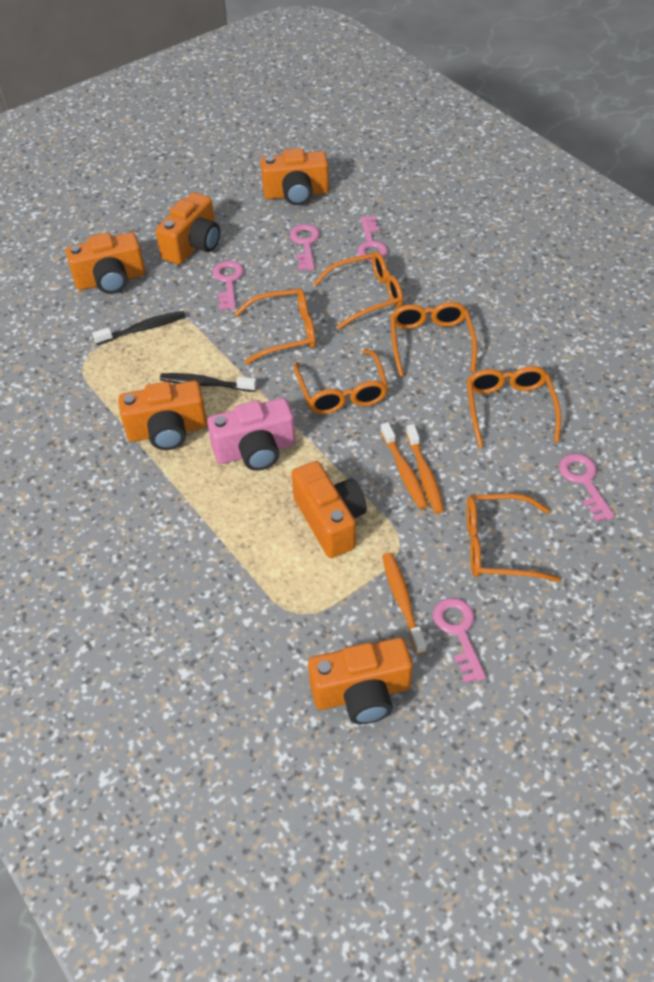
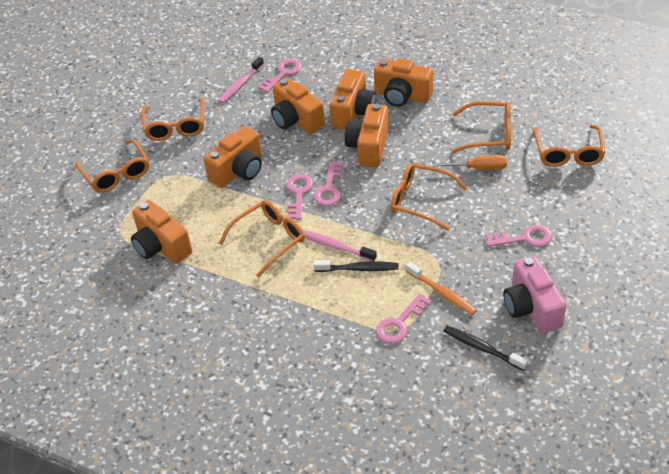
orange screwdriver: none = 0 -> [434,155,507,170] = 1
orange toothbrush: [380,422,428,509] [382,553,427,654] [406,424,444,514] = 3 -> [406,262,477,315] = 1
pink toothbrush: none = 0 -> [218,57,264,104] [303,230,377,261] = 2

